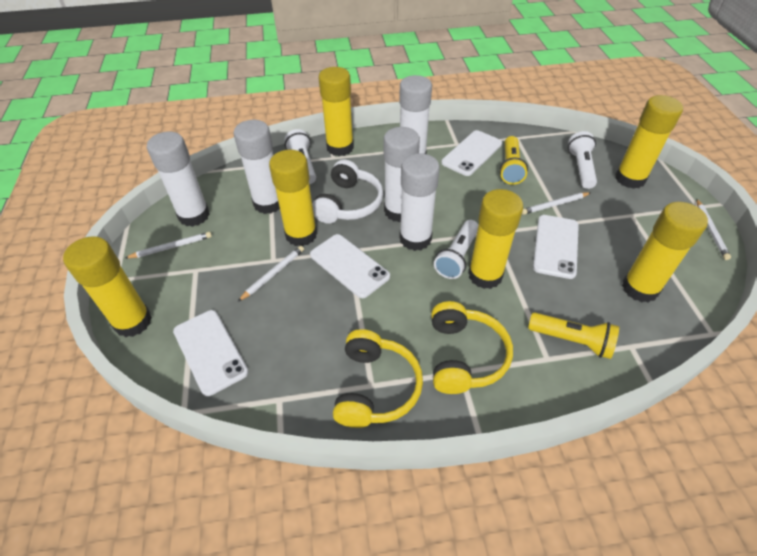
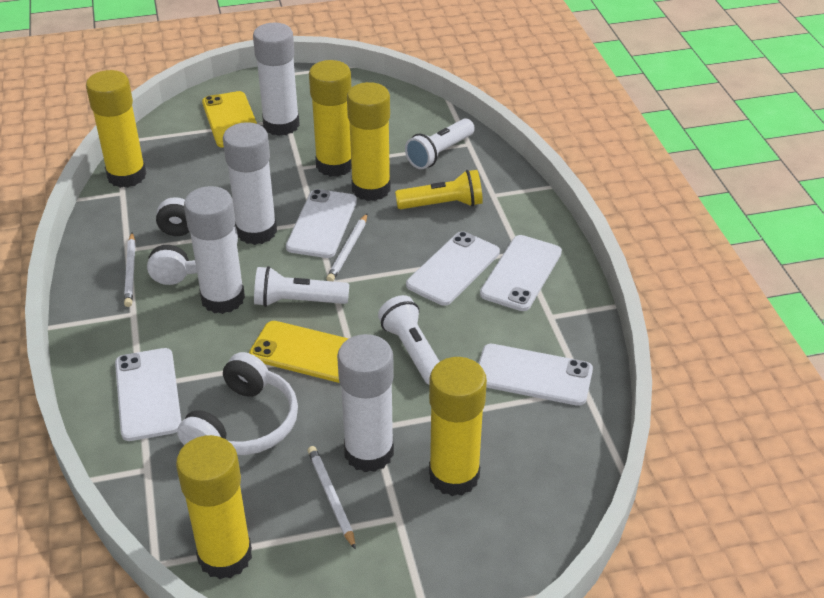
white glue stick: [147,132,210,227] [233,120,280,214] [383,127,420,222] [399,75,432,154] [399,153,440,251] = 5 -> [184,186,245,314] [223,122,277,245] [253,23,300,136] [337,334,394,472] = 4
white headphones: [312,159,383,224] = 1 -> [147,197,238,285] [177,352,298,455] = 2
white pencil: [125,232,212,258] [238,246,304,302] [522,192,590,215] [696,199,731,260] = 4 -> [124,233,136,307] [308,446,356,550] [326,214,367,281] = 3
white phone: [173,310,249,396] [310,234,390,298] [441,130,502,176] [533,215,579,279] = 4 -> [115,348,182,441] [286,189,357,258] [406,231,500,306] [478,344,593,406] [480,235,562,311] = 5
yellow flashlight: [499,136,528,185] [528,312,619,359] = 2 -> [395,170,483,209] = 1
yellow glue stick: [63,236,152,337] [269,150,317,246] [318,67,354,156] [468,189,523,289] [615,95,683,189] [622,202,708,303] = 6 -> [86,70,147,188] [176,435,252,579] [309,60,352,177] [347,82,391,201] [429,357,487,496] = 5
yellow headphones: [333,329,423,428] [431,301,513,394] = 2 -> none = 0
yellow phone: none = 0 -> [202,91,257,148] [249,321,349,383] = 2

